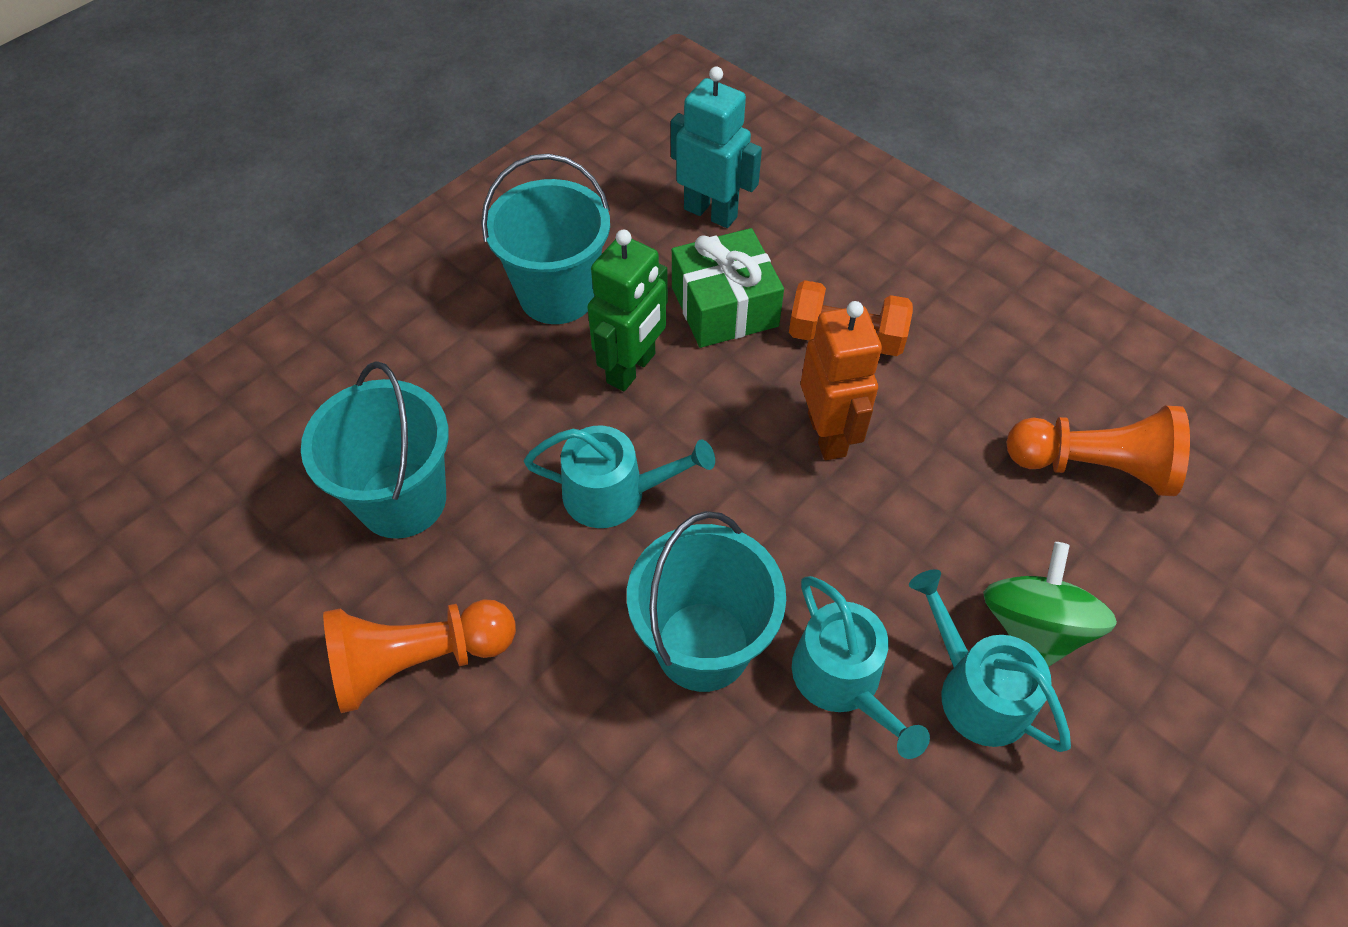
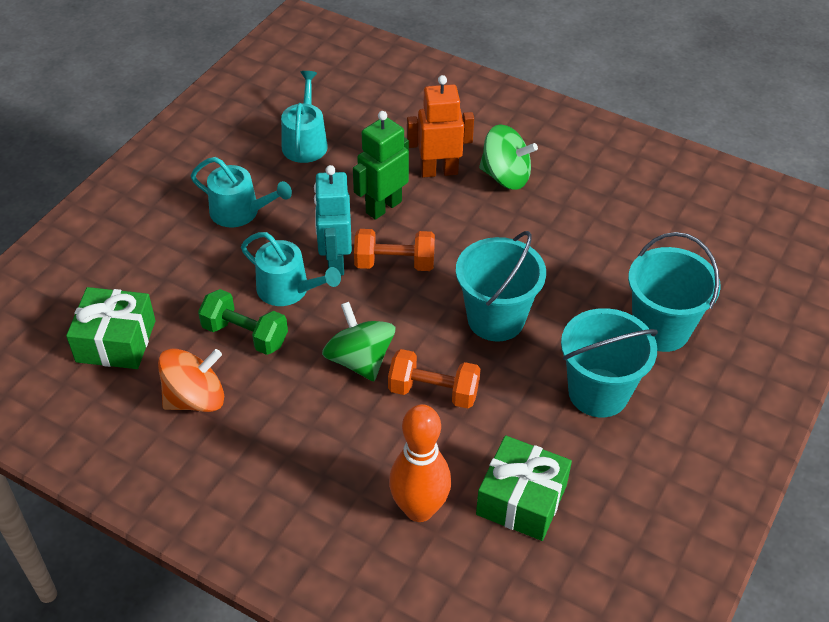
green dumbbell: none = 0 -> [198,289,288,355] = 1
green gift: [672,228,784,348] = 1 -> [66,287,156,369] [476,435,572,541] = 2
green spinning top: [983,542,1117,667] = 1 -> [322,302,395,381] [479,124,538,190] = 2
orange bowling pin: none = 0 -> [389,404,451,522] = 1
orange dumbbell: [789,280,913,356] = 1 -> [354,229,435,271] [388,349,481,409] = 2
orange pawn: [323,599,516,713] [1007,406,1190,496] = 2 -> none = 0
orange spinning top: none = 0 -> [158,349,224,412] = 1

